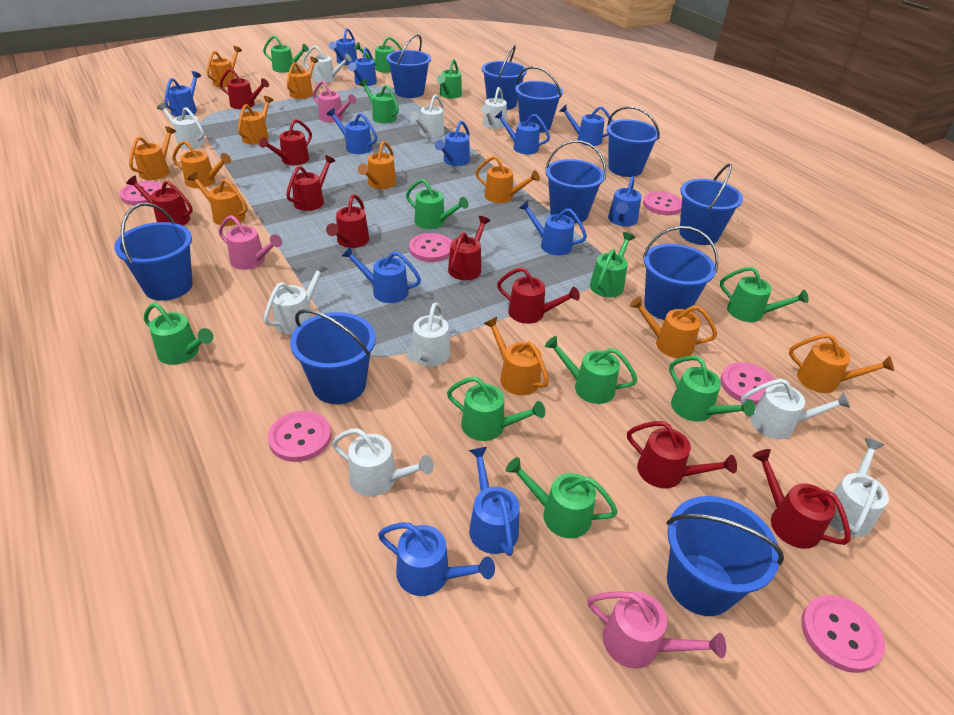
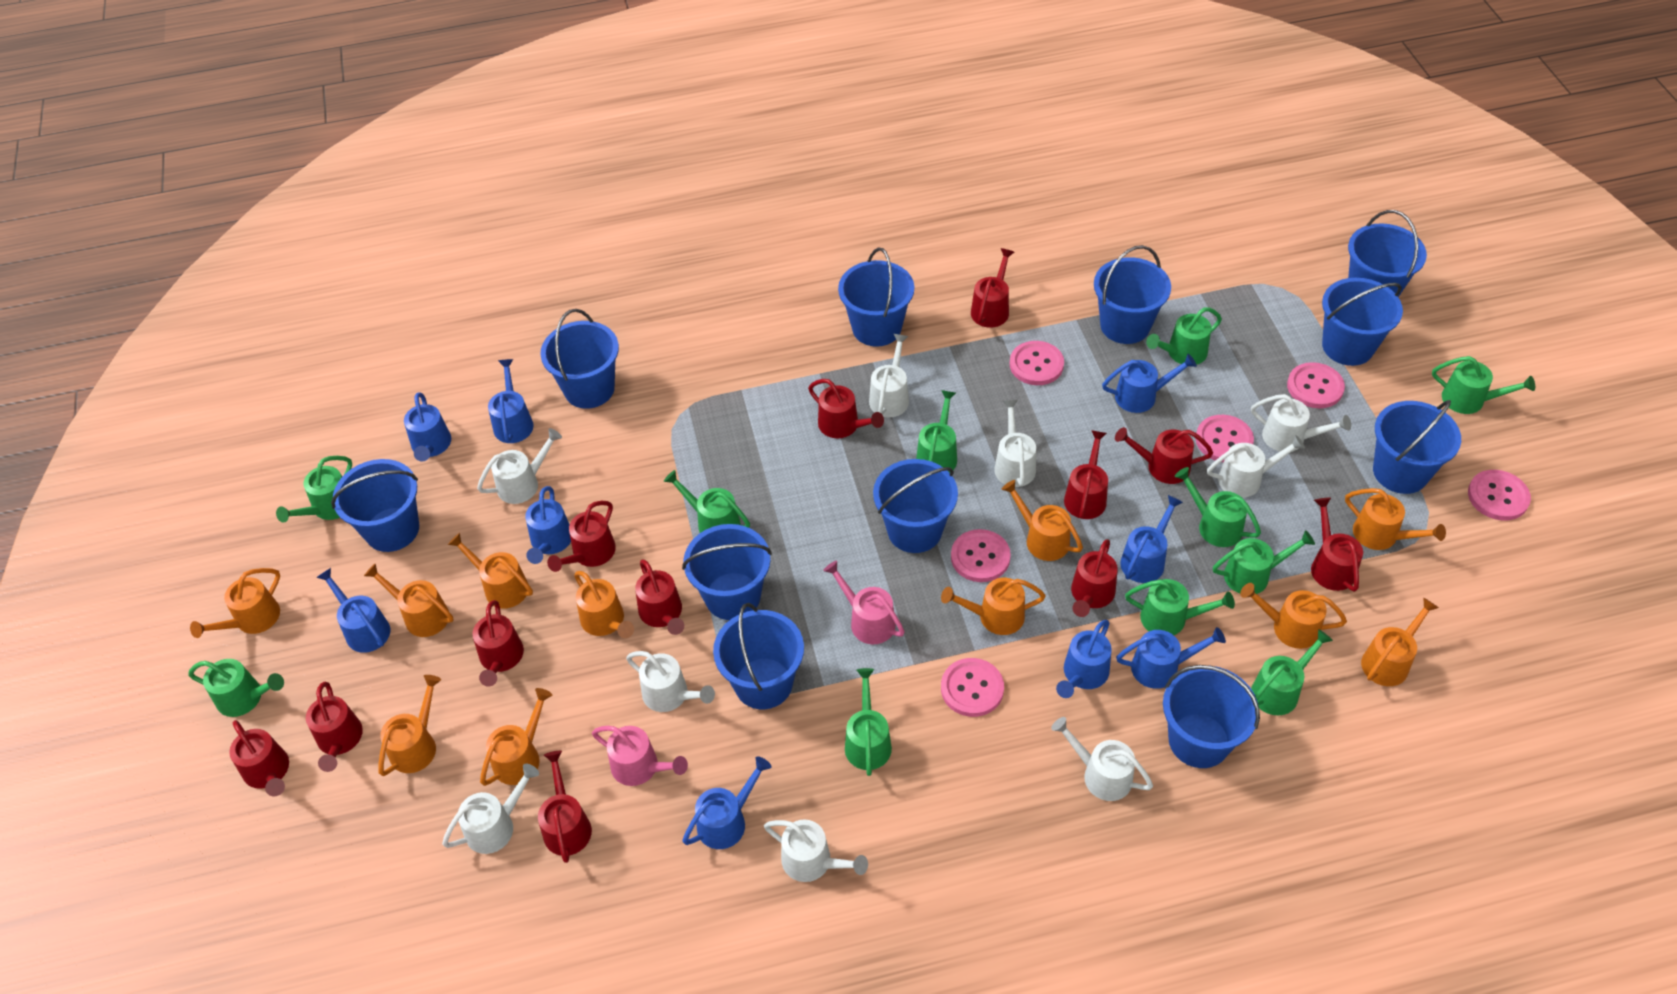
blue bucket: [114,203,193,301] [290,309,376,404] [386,34,431,98] [482,45,527,110] [515,66,563,133] [545,140,606,224] [607,106,660,177] [643,226,718,320] [666,496,784,616] [679,164,743,245] = 10 -> [331,459,419,552] [540,309,619,409] [682,524,772,620] [713,603,804,709] [838,248,914,347] [873,459,958,553] [1094,245,1171,344] [1163,665,1260,768] [1322,278,1403,366] [1348,210,1427,297] [1373,400,1461,494] = 11
blue watering can: [165,71,201,117] [327,108,377,154] [329,28,357,65] [342,246,421,303] [348,47,377,86] [378,522,495,596] [435,121,470,166] [469,447,520,556] [495,111,550,154] [519,201,587,255] [560,105,613,146] [608,176,642,227] = 12 -> [316,568,390,653] [404,392,451,462] [488,359,534,443] [525,486,571,564] [682,756,772,849] [1056,620,1112,698] [1102,354,1197,413] [1116,627,1226,689] [1120,495,1183,583] = 9
green watering can: [144,303,214,365] [263,35,309,73] [354,37,403,73] [359,79,399,124] [406,179,469,229] [437,59,462,99] [447,377,545,441] [506,457,618,538] [545,336,637,404] [590,232,635,298] [669,356,755,422] [720,267,809,322] = 12 -> [188,659,284,717] [276,456,352,523] [664,470,750,533] [845,668,892,776] [916,390,957,473] [1125,579,1235,635] [1146,307,1222,365] [1175,467,1261,547] [1213,530,1315,594] [1251,629,1333,715] [1432,356,1535,414] = 11
pink watering can: [219,215,282,270] [313,81,356,122] [587,591,726,669] = 3 -> [592,726,688,786] [823,561,905,644] = 2
red watering can: [126,176,193,226] [220,68,269,109] [259,119,312,165] [286,155,335,211] [326,194,369,248] [448,216,490,280] [497,267,580,324] [627,421,737,488] [752,449,851,549] = 9 -> [229,720,289,796] [306,682,363,772] [472,600,524,686] [538,751,592,863] [547,501,616,572] [635,560,684,635] [808,379,884,438] [971,248,1014,328] [1064,430,1108,519] [1071,539,1118,617] [1115,427,1213,484] [1311,498,1363,592] = 12

